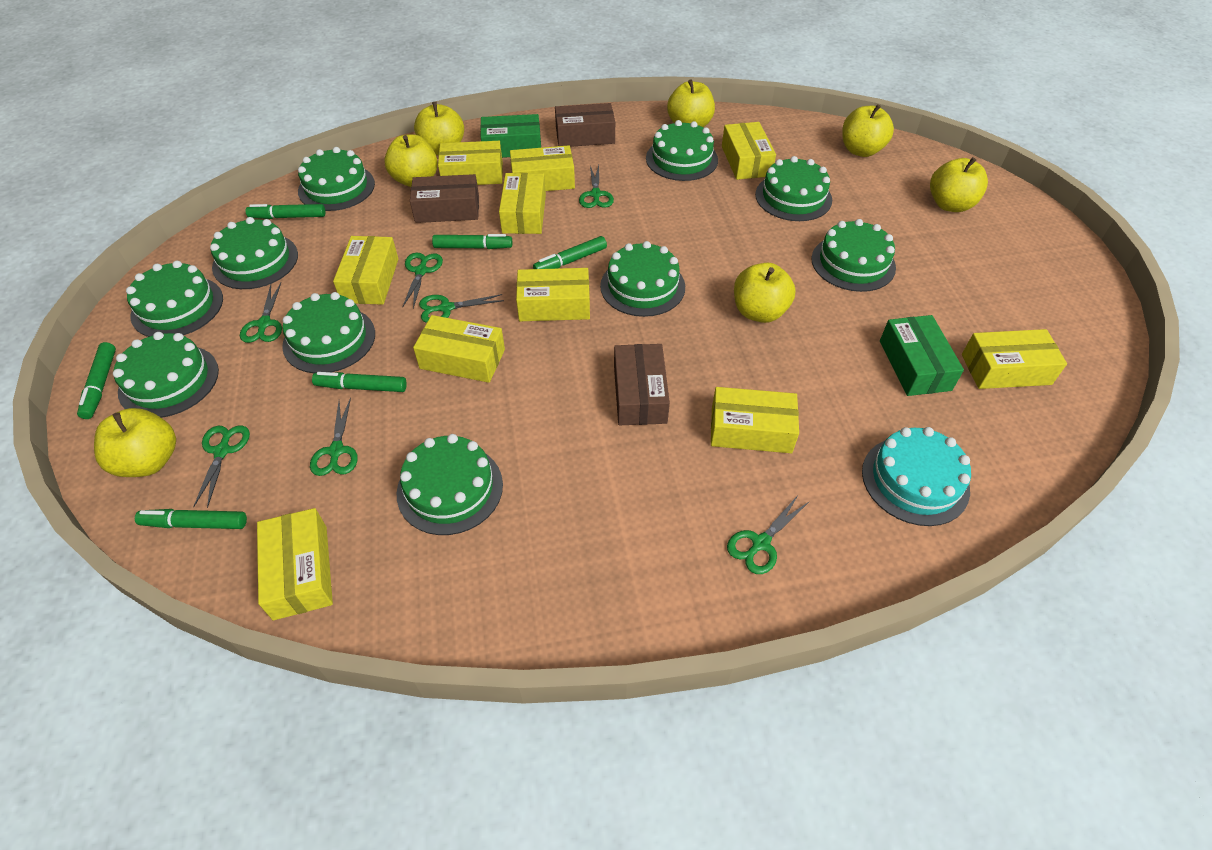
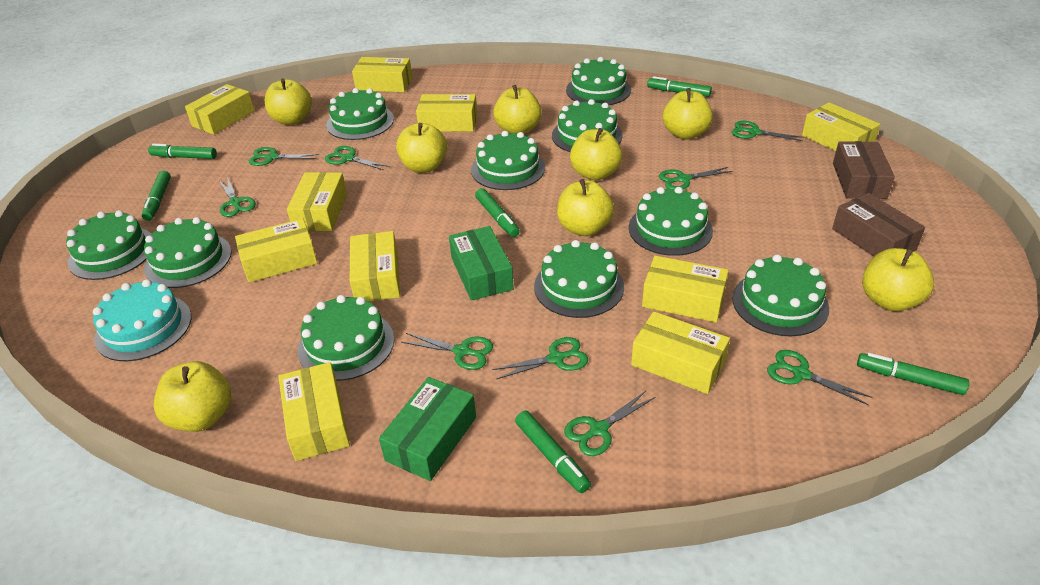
brown box: [410,174,479,223] [555,103,615,147] [614,344,670,425] = 3 -> [832,193,925,257] [833,141,895,199] = 2
green scissors: [193,425,250,508] [240,283,282,343] [310,397,358,476] [402,253,443,309] [419,294,504,323] [579,165,614,208] [727,494,810,574] = 7 -> [218,176,256,217] [249,147,319,166] [325,146,390,170] [401,333,493,370] [492,337,588,379] [564,391,655,456] [659,167,733,189] [732,121,804,141] [767,350,872,405] = 9
yellow apple: [94,408,176,477] [384,134,438,187] [414,102,464,155] [667,79,715,127] [734,263,796,323] [842,104,894,157] [930,157,988,212] = 7 -> [154,361,231,432] [265,78,312,125] [396,123,447,173] [493,85,542,134] [557,179,614,236] [570,128,622,180] [663,88,713,139] [862,248,934,311] = 8

